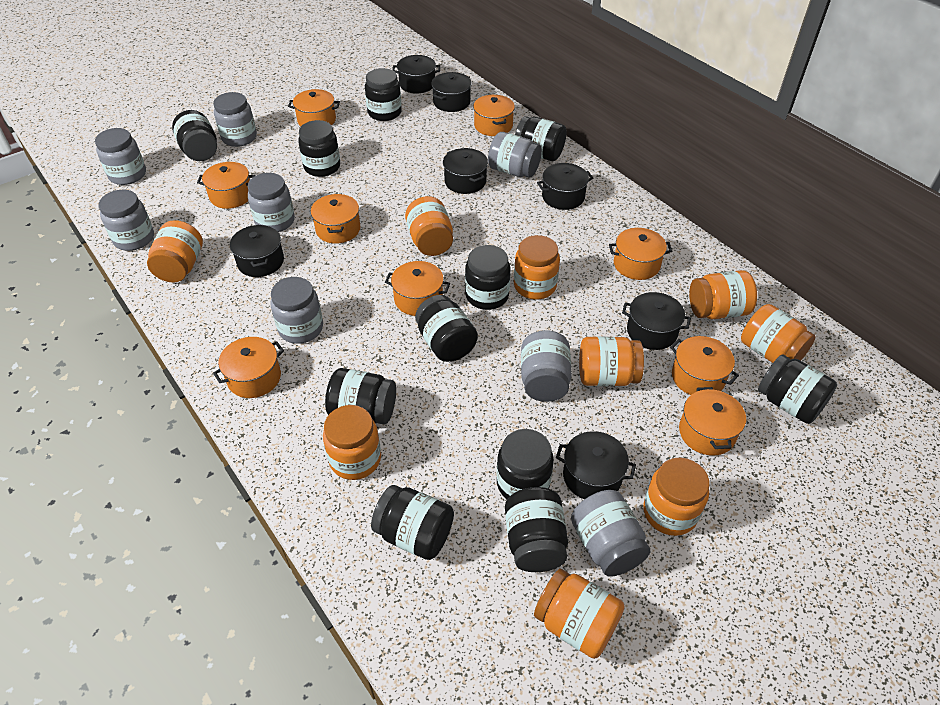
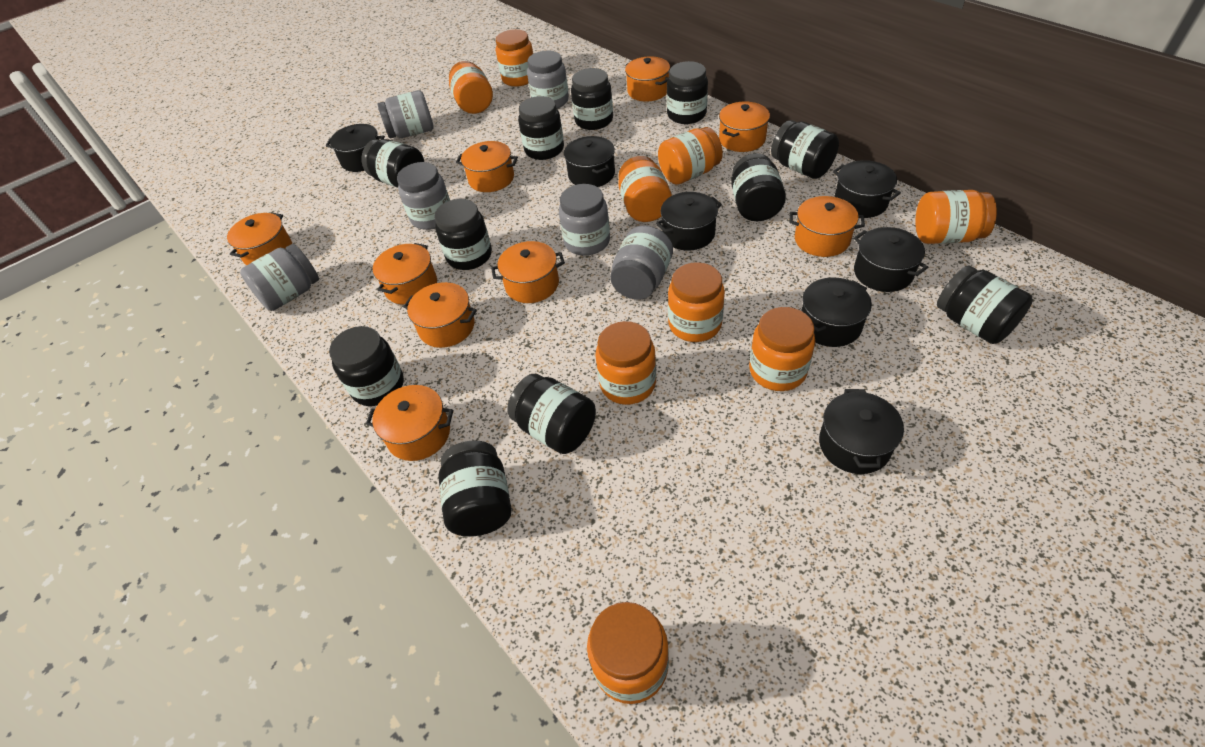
grey jar: [95,128,146,185] [99,190,154,251] [213,92,257,147] [248,173,295,232] [270,277,323,344] [488,132,542,178] [521,330,572,402] [571,490,650,577] = 8 -> [240,244,319,311] [378,90,434,138] [397,162,450,230] [527,50,569,109] [559,184,610,256] [610,226,673,300] = 6

